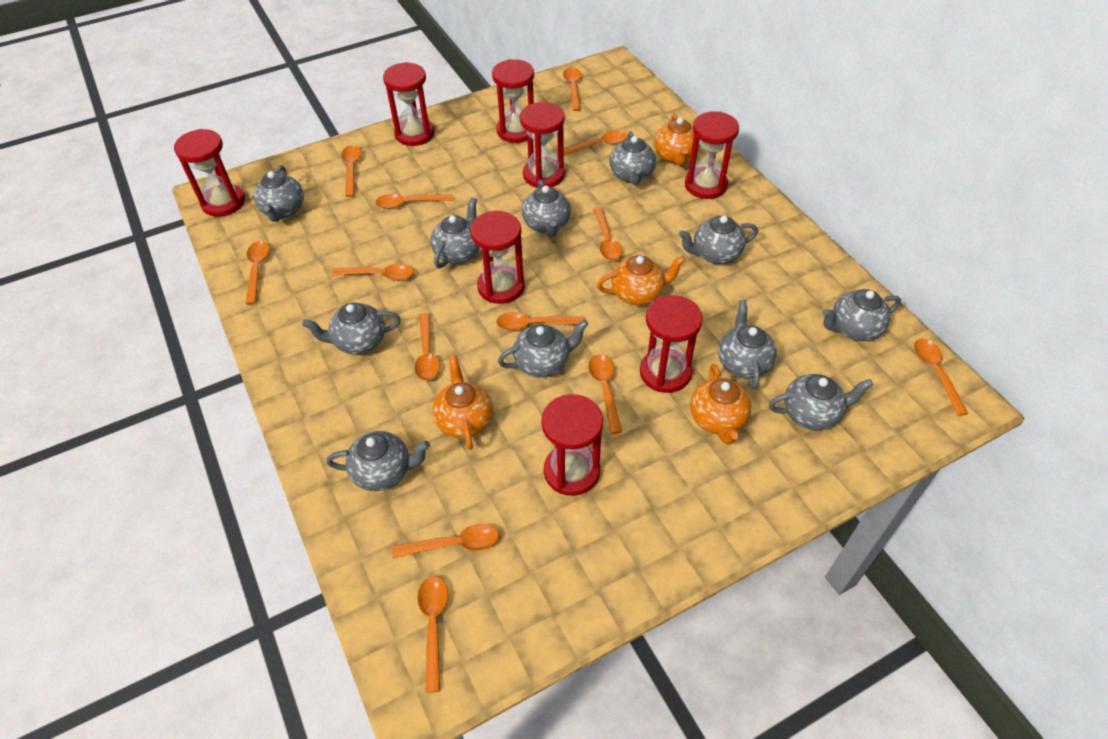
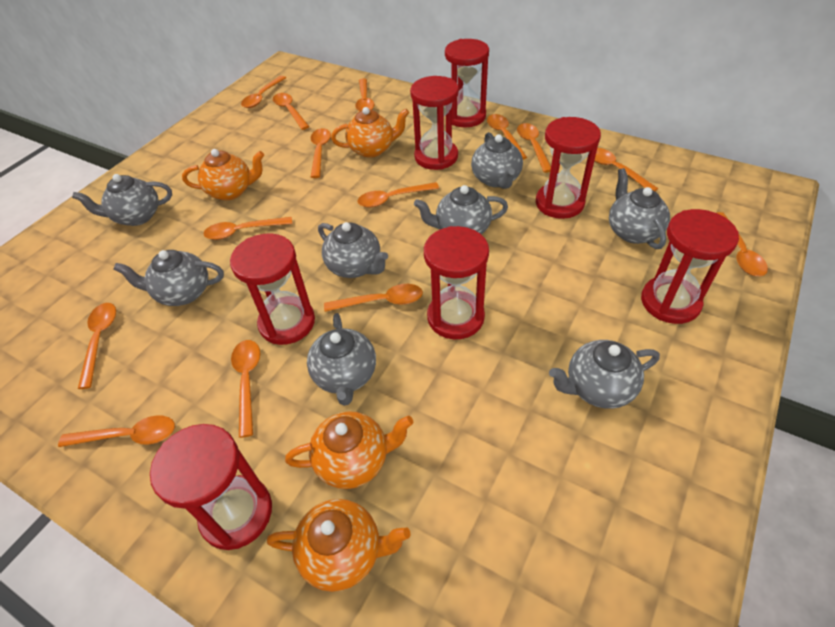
grey teapot: [254,165,304,222] [302,303,401,355] [326,431,430,491] [430,197,480,268] [498,320,588,378] [522,179,571,237] [610,132,656,185] [679,216,758,264] [718,300,777,389] [769,374,873,430] [822,289,901,341] = 11 -> [72,174,172,226] [113,250,224,306] [307,313,376,406] [318,222,388,278] [414,185,508,234] [471,132,523,189] [549,340,660,409] [609,168,670,249] = 8
orange spoon: [245,241,269,305] [331,264,414,281] [341,145,362,197] [375,194,453,209] [392,524,499,558] [415,313,440,381] [418,576,448,693] [496,312,585,330] [563,67,581,111] [563,130,627,156] [588,354,622,434] [593,207,623,261] [914,338,968,416] = 13 -> [58,416,175,447] [78,303,116,389] [203,217,293,240] [231,340,260,438] [241,76,286,108] [273,93,309,130] [311,128,331,178] [324,284,423,312] [355,78,374,111] [357,182,439,207] [487,114,527,160] [517,123,551,173] [594,148,658,191] [717,212,768,276] = 14
red hourglass: [174,129,245,217] [383,62,434,146] [470,211,525,304] [492,59,534,143] [520,102,565,188] [541,394,603,496] [640,295,703,393] [685,111,739,199] = 8 -> [150,424,272,550] [230,233,315,345] [410,76,459,170] [424,226,489,339] [445,39,489,127] [536,117,601,219] [641,209,739,324] = 7

